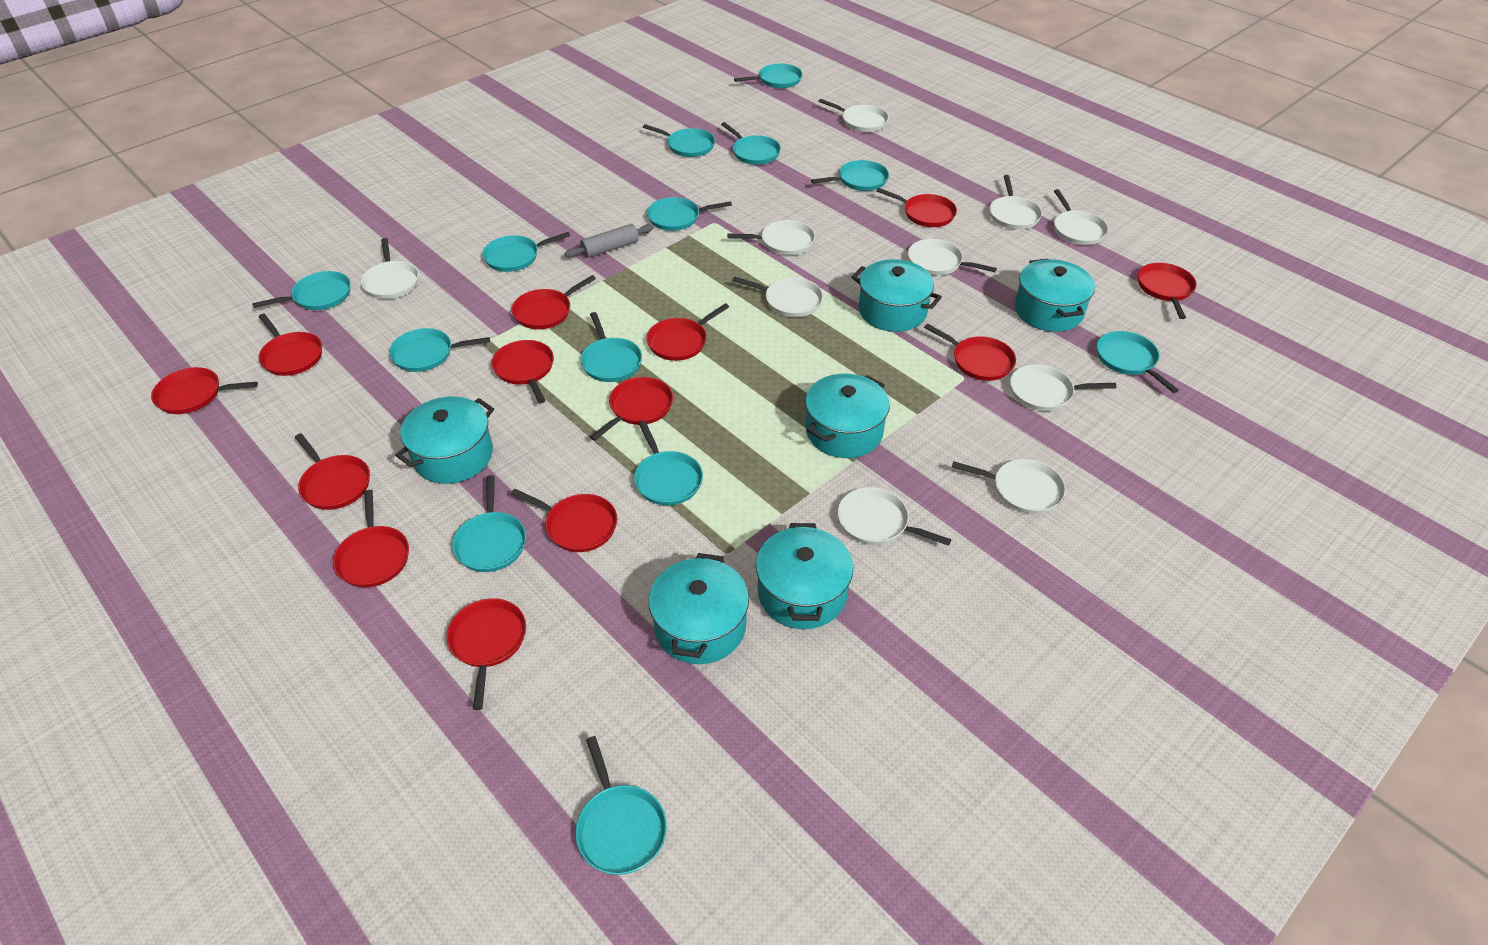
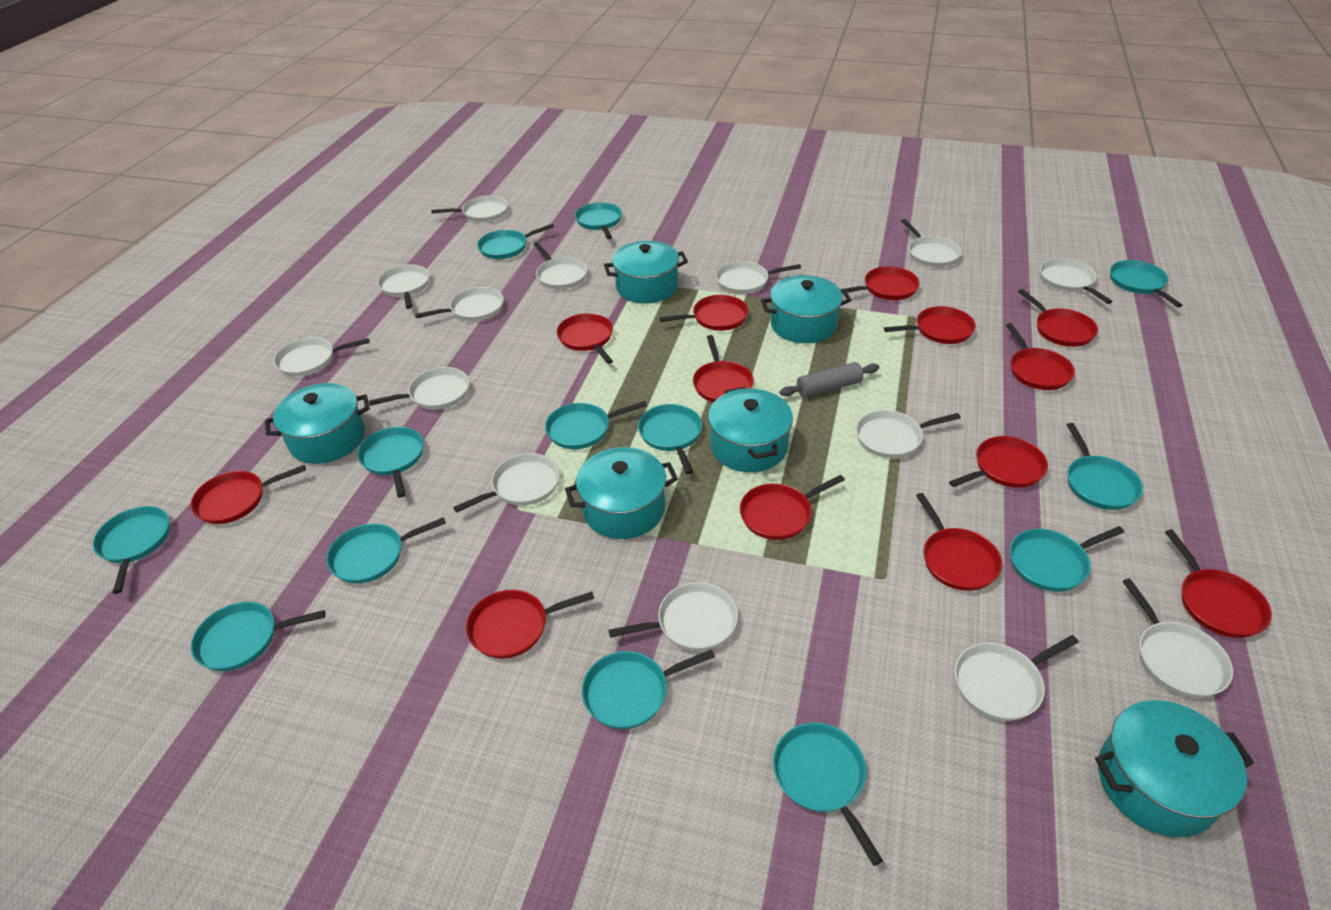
white pan: [361,238,419,299] [727,220,815,255] [732,276,823,317] [818,99,889,132] [838,487,951,546] [908,239,997,275] [952,459,1066,514] [989,175,1042,230] [1010,364,1117,411] [1054,189,1108,245] = 10 -> [274,337,370,377] [369,367,469,410] [377,264,430,309] [415,287,504,321] [431,195,508,222] [453,453,560,513] [533,242,588,289] [609,582,738,651] [716,261,801,294] [856,410,961,458] [901,219,961,267] [955,635,1079,721] [1040,258,1113,304] [1122,578,1233,698] = 14

